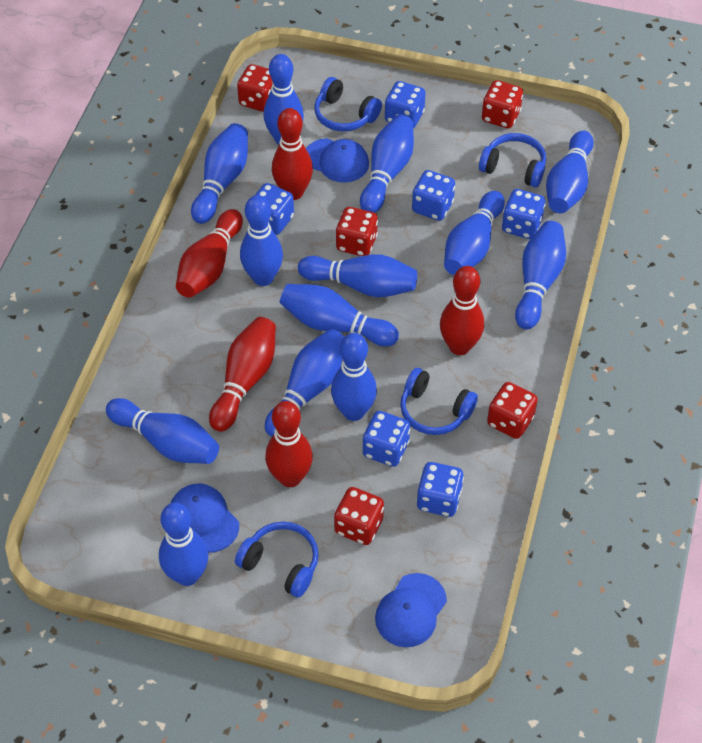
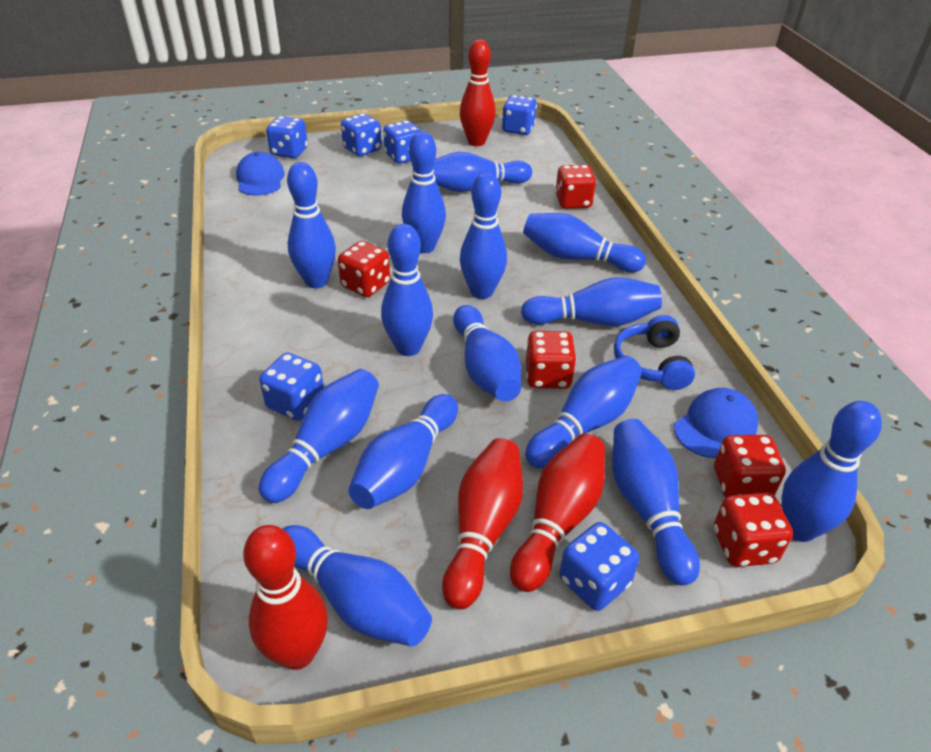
blue bowling pin: [106,398,219,464] [159,503,208,586] [191,123,248,224] [240,195,283,286] [264,54,304,145] [265,329,345,437] [280,284,399,347] [298,254,417,297] [331,333,377,421] [360,115,414,213] [444,191,505,275] [515,221,566,329] [546,131,594,213] = 13 -> [259,369,379,503] [283,525,432,647] [287,162,336,288] [349,394,458,509] [381,224,433,356] [402,132,446,253] [433,152,532,192] [453,305,521,402] [460,172,507,299] [521,277,662,326] [523,213,646,272] [525,356,642,469] [612,419,700,585] [782,401,882,542] = 14
blue cap: [171,484,239,552] [306,138,369,183] [375,573,447,647] = 3 -> [236,152,285,195] [674,388,759,458] = 2
blue headphones: [235,522,319,598] [314,77,382,131] [400,368,478,435] [479,133,546,187] = 4 -> [614,315,695,390] = 1
red bowling pin: [176,209,243,298] [209,317,276,432] [265,401,313,487] [272,108,313,200] [440,266,484,355] = 5 -> [243,525,328,670] [442,438,523,609] [460,39,496,146] [510,433,605,592] = 4

